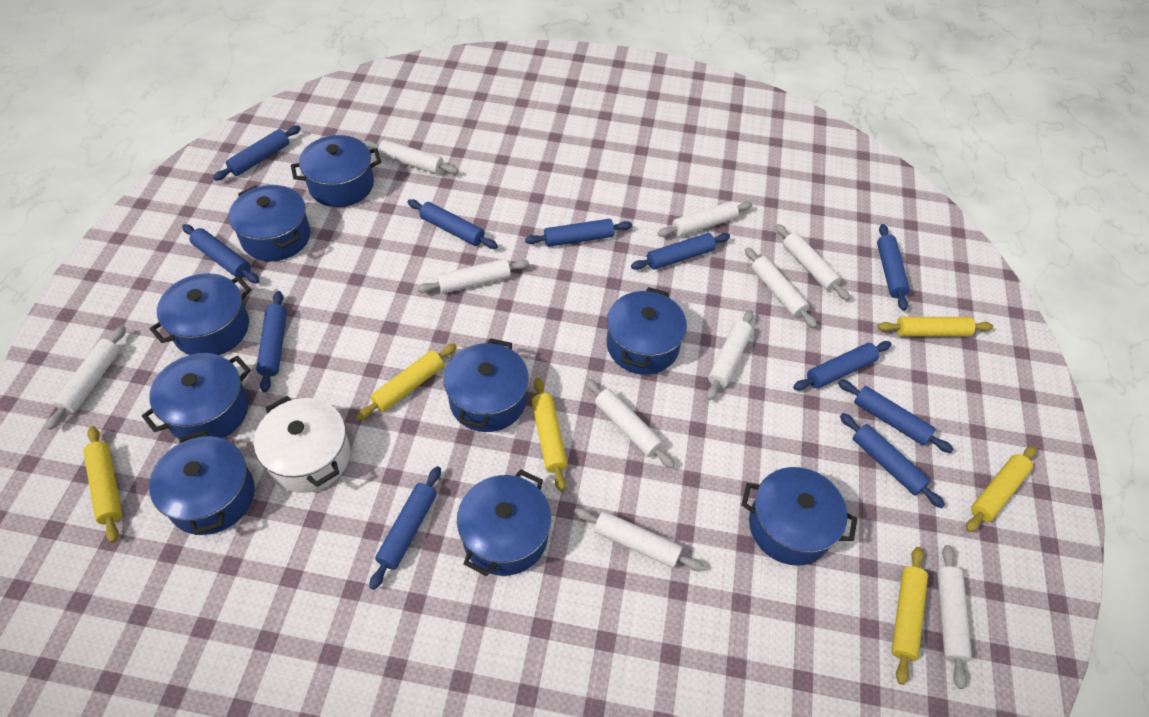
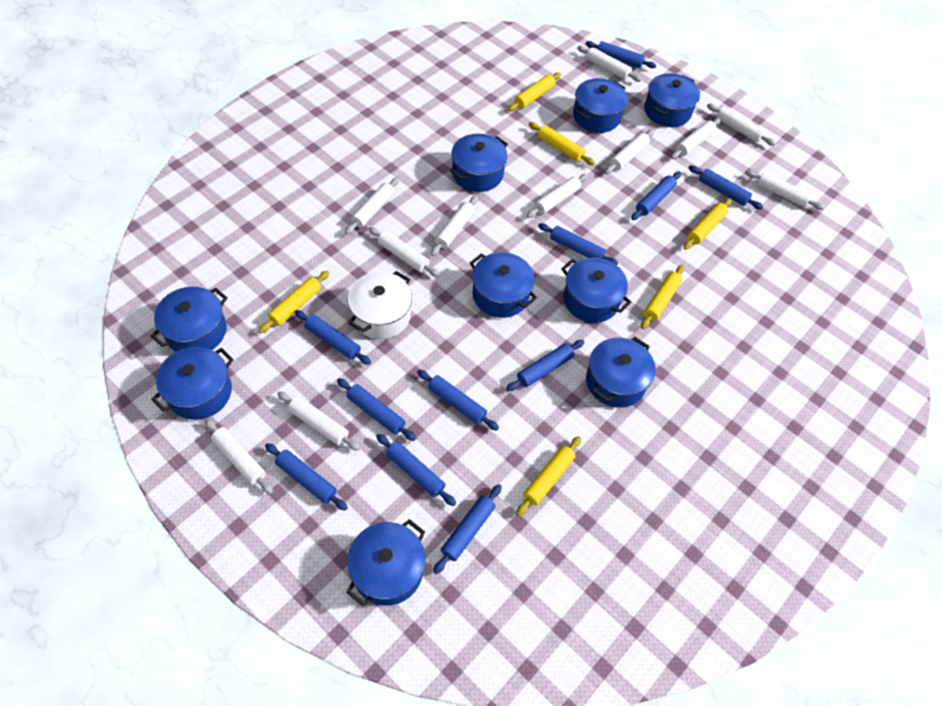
white rolling pin: [46,326,126,430] [364,140,458,174] [417,259,529,294] [574,508,704,571] [585,379,675,468] [658,201,752,237] [707,310,754,400] [745,247,817,328] [775,224,850,300] [937,545,972,689] = 10 -> [205,419,273,494] [277,391,360,451] [345,177,399,234] [369,227,439,277] [431,196,478,256] [527,174,588,218] [577,46,642,82] [605,129,654,174] [671,118,721,159] [707,104,776,146] [745,170,824,210] = 11

